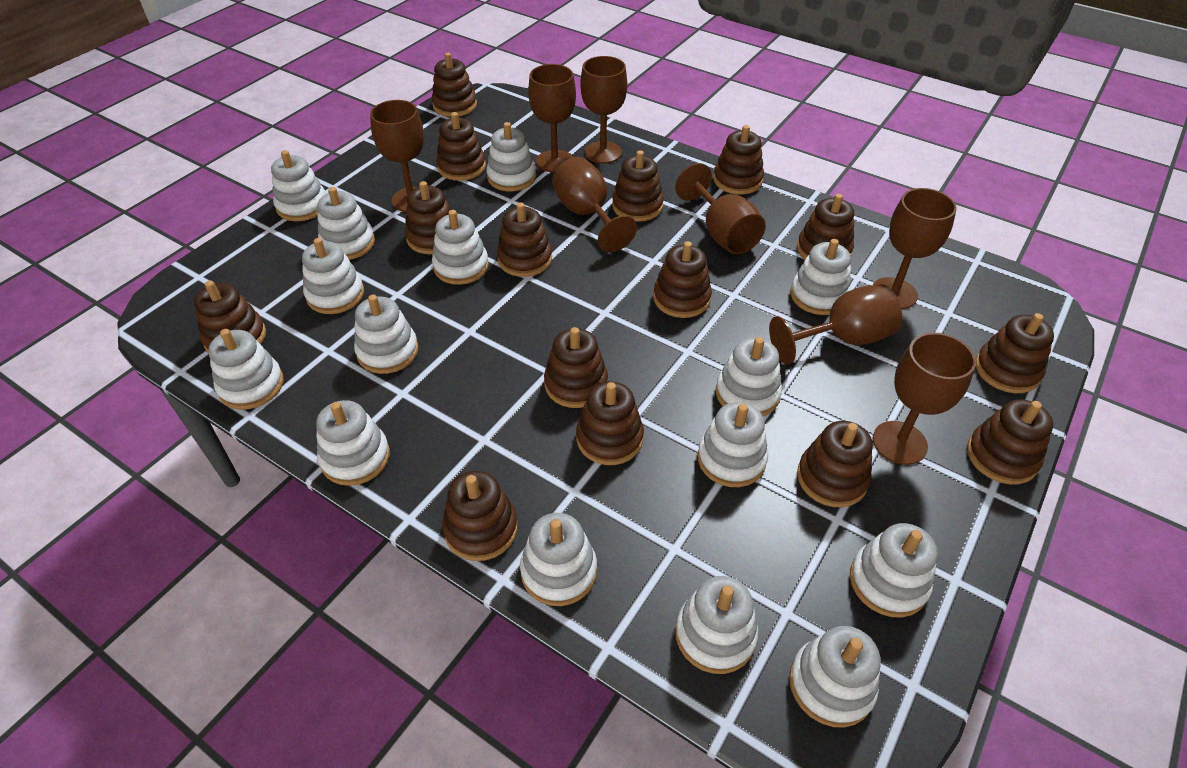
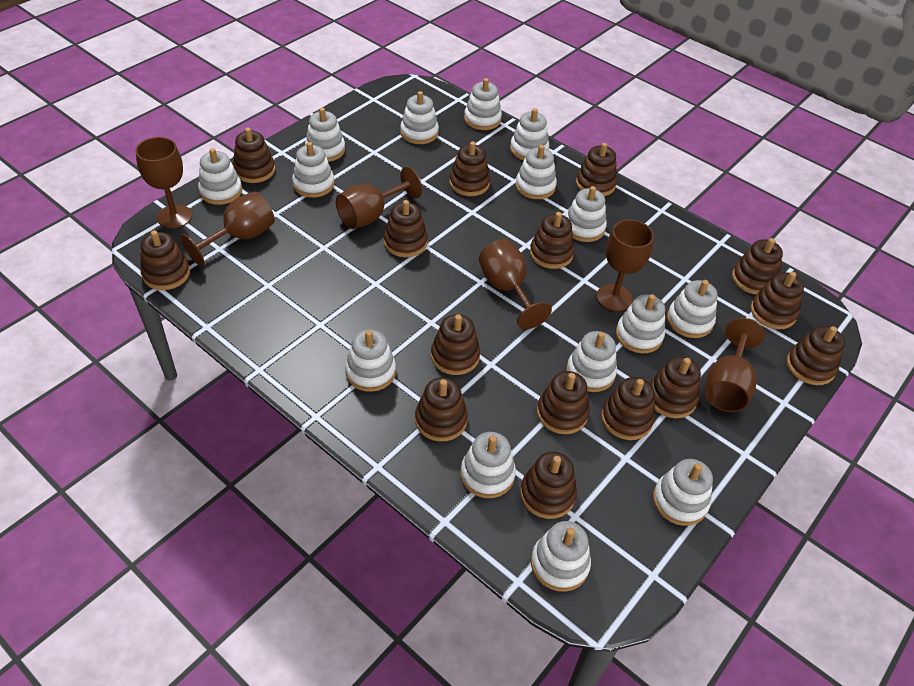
brown goblet: [370,100,424,212] [528,64,576,172] [552,157,637,252] [580,56,627,164] [675,163,766,254] [769,284,902,364] [873,188,957,309] [873,332,976,465] = 8 -> [136,137,192,228] [180,191,275,266] [336,166,422,229] [479,239,552,329] [597,219,654,311] [705,318,765,412] = 6

